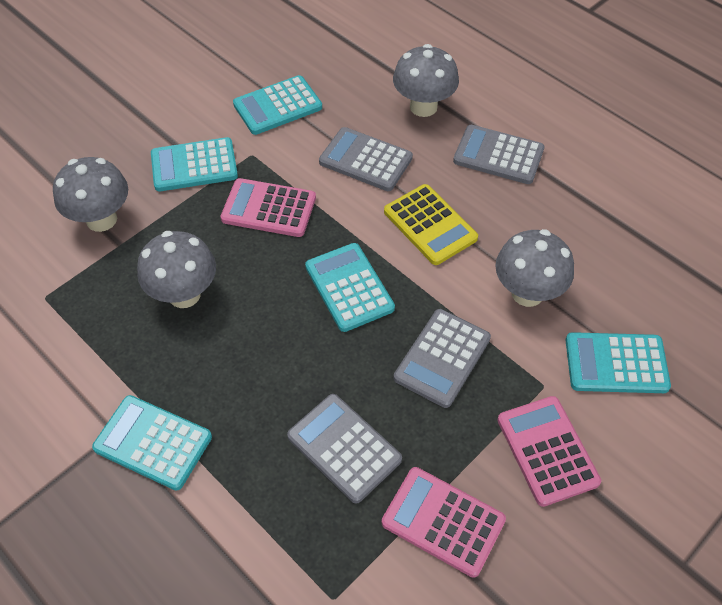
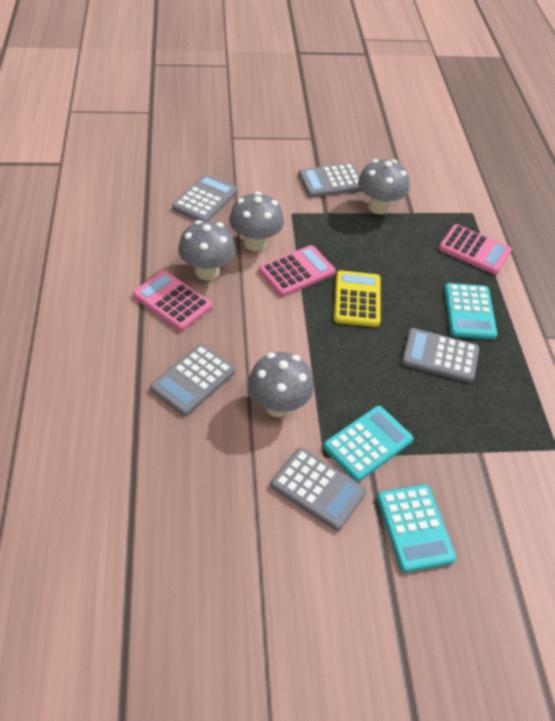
grey calculator: [287,394,402,504] [319,127,413,191] [394,309,491,408] [453,125,545,184] = 4 -> [150,344,236,416] [172,174,238,221] [270,448,367,531] [298,163,361,197] [401,328,479,383] = 5
turquoise calculator: [92,395,212,490] [151,137,238,191] [233,75,322,135] [305,243,395,332] [566,332,671,393] = 5 -> [323,406,413,482] [377,484,456,573] [444,283,497,339] = 3

